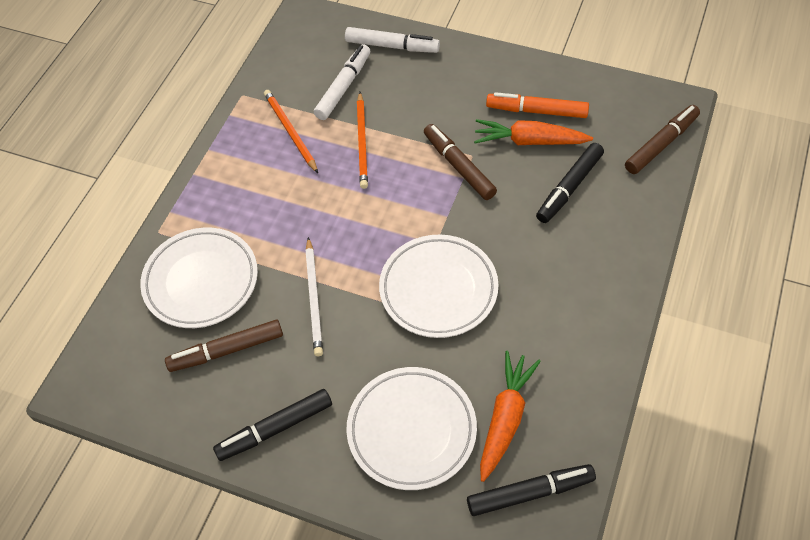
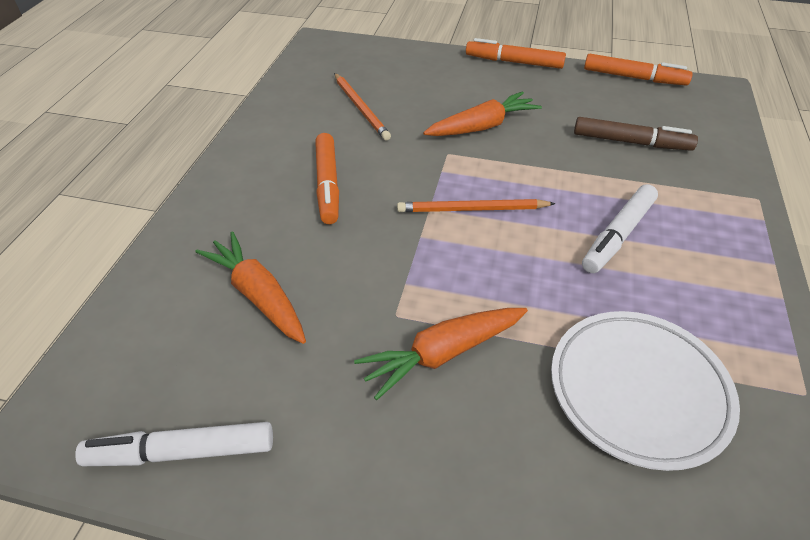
black marker: [213,389,332,461] [467,464,596,516] [536,143,604,223] = 3 -> none = 0
brown marker: [165,320,283,372] [424,124,497,200] [625,105,700,174] = 3 -> [574,117,698,151] = 1
orange carrot: [474,119,593,145] [480,351,541,482] = 2 -> [196,231,306,344] [354,308,528,400] [423,91,542,136] = 3
orange marker: [486,92,589,118] = 1 -> [315,133,339,224] [466,38,566,69] [584,54,693,86] = 3
white pencil: [305,237,323,356] = 1 -> none = 0
white plate: [140,228,258,328] [346,367,477,490] [379,235,498,338] = 3 -> [551,311,740,471] = 1

